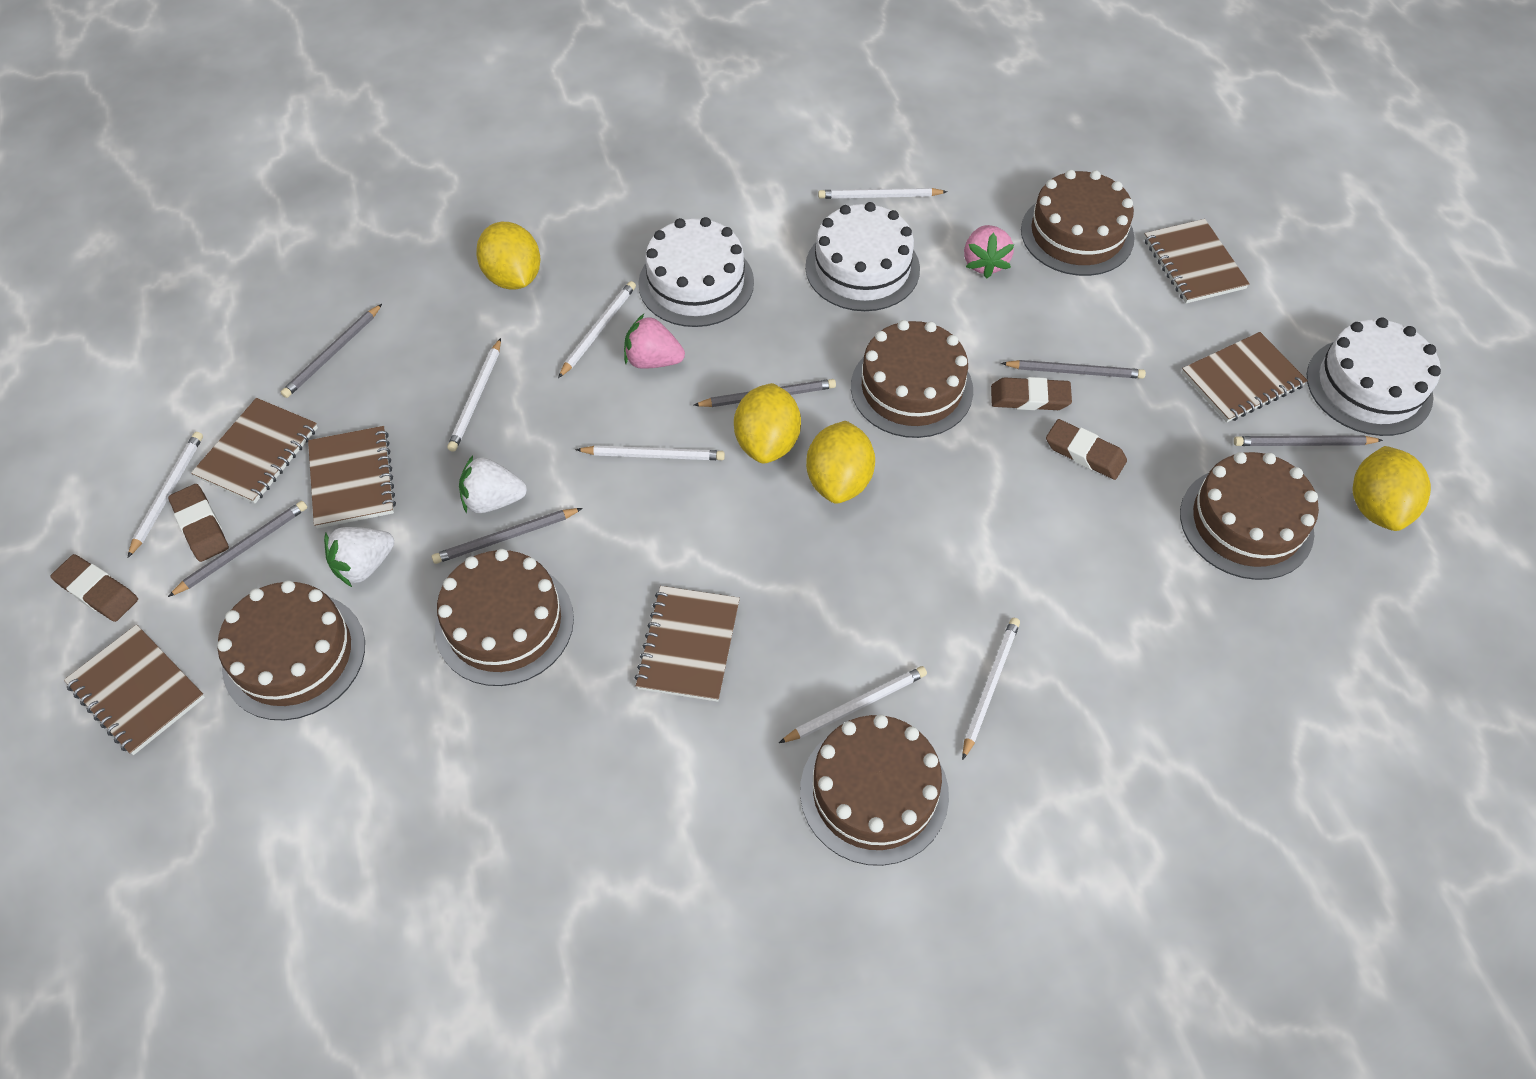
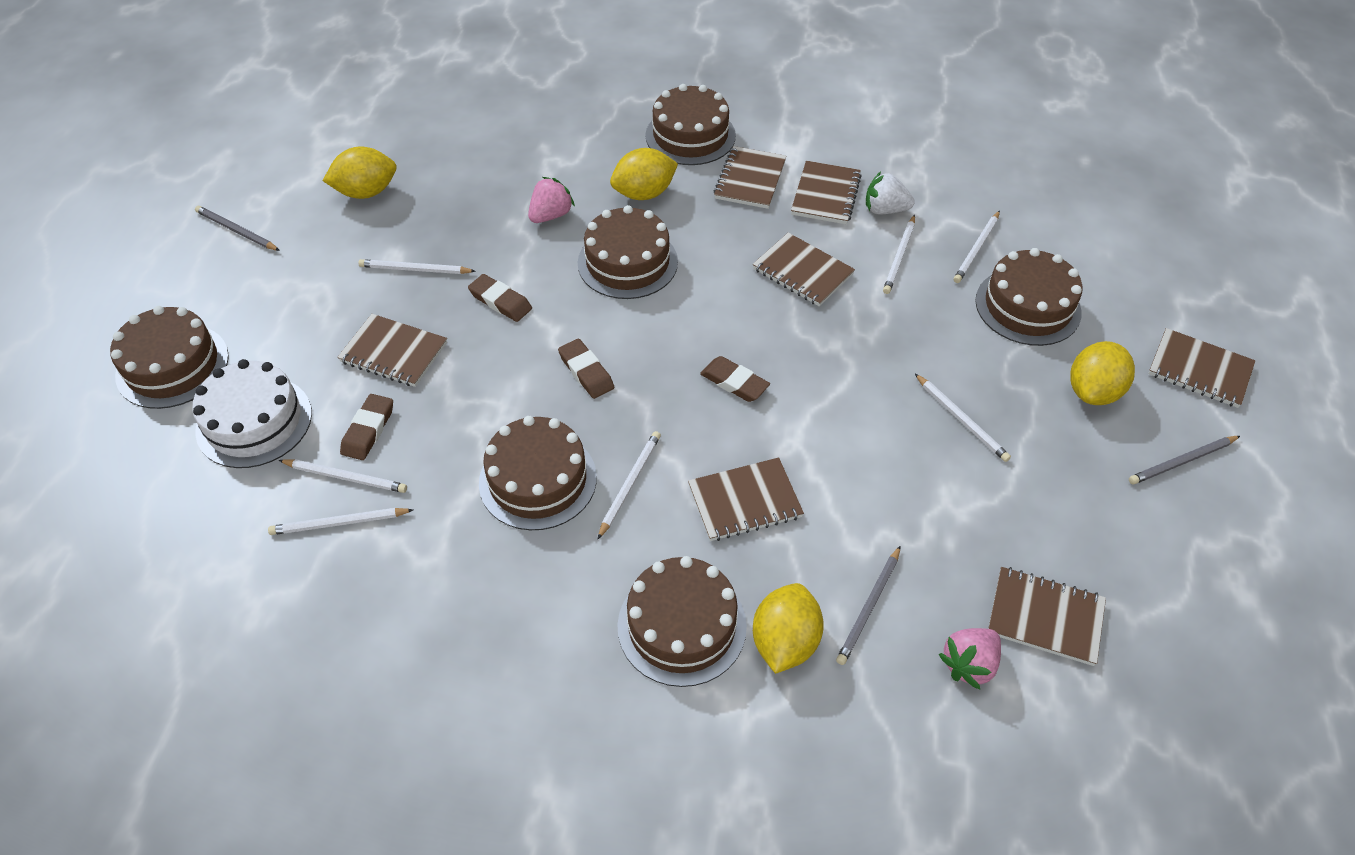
brown notebook: [64,624,205,755] [191,398,318,503] [308,426,396,529] [635,586,740,702] [1144,219,1250,303] [1182,332,1308,422] = 6 -> [337,314,447,387] [688,457,804,541] [714,146,786,209] [753,233,855,306] [791,161,862,224] [988,567,1106,666] [1148,328,1256,408] = 7
grey pencil: [168,501,308,597] [281,304,382,398] [432,508,583,564] [694,379,836,407] [1001,360,1146,379] [1234,435,1383,446] = 6 -> [195,206,280,251] [836,546,901,665] [1129,436,1240,485] = 3
white cake: [638,217,754,327] [805,202,920,311] [1307,317,1441,436] = 3 -> [192,359,312,468] = 1
white strawberry: [324,527,394,587] [459,455,527,513] = 2 -> [866,172,915,215] = 1

